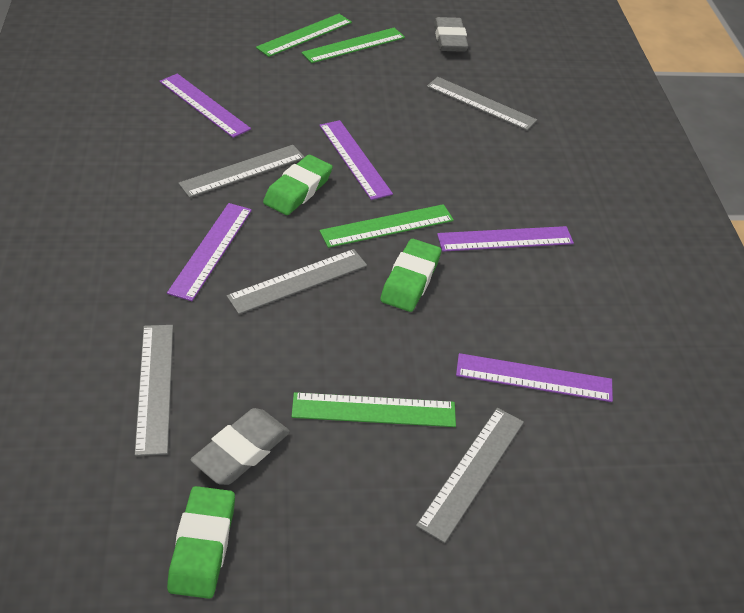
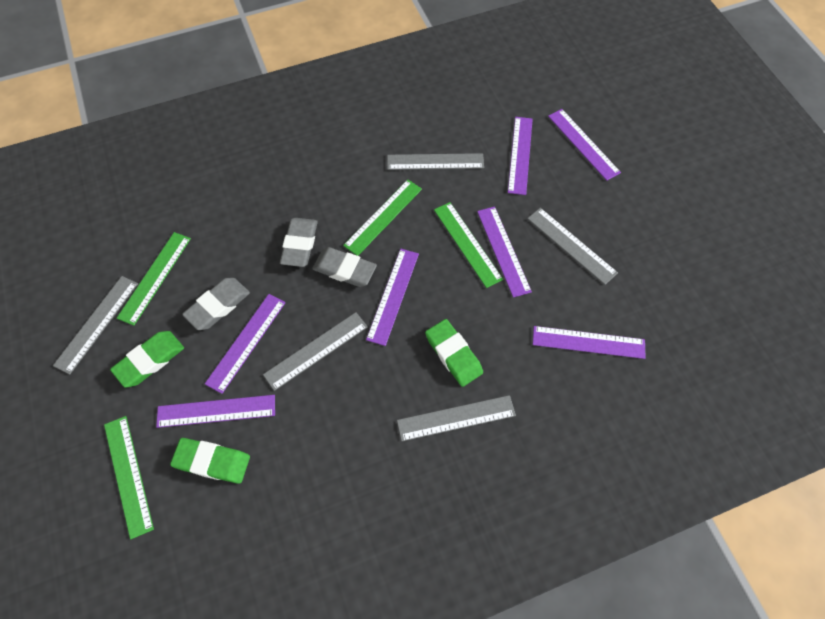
grey eraser: [190,408,290,485] [434,17,468,52] = 2 -> [182,278,250,330] [280,218,318,267] [312,247,377,287] = 3
purple ruler: [159,74,251,138] [167,203,252,301] [319,120,393,200] [437,226,574,252] [456,353,613,402] = 5 -> [156,395,275,428] [205,294,286,394] [366,249,419,346] [477,207,532,298] [508,117,533,195] [533,326,646,359] [548,109,621,181] = 7

